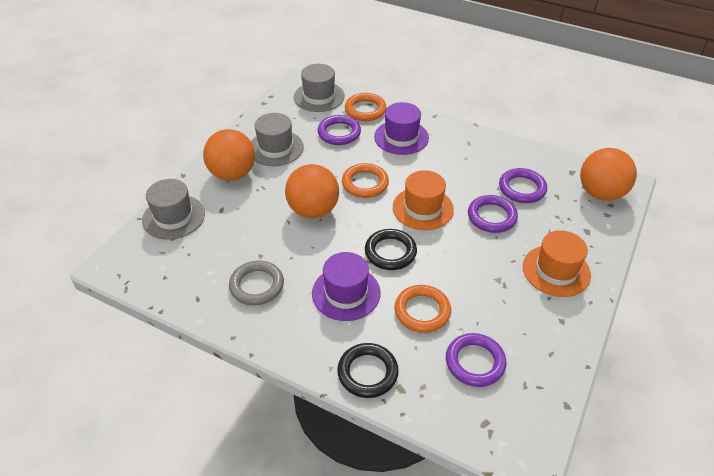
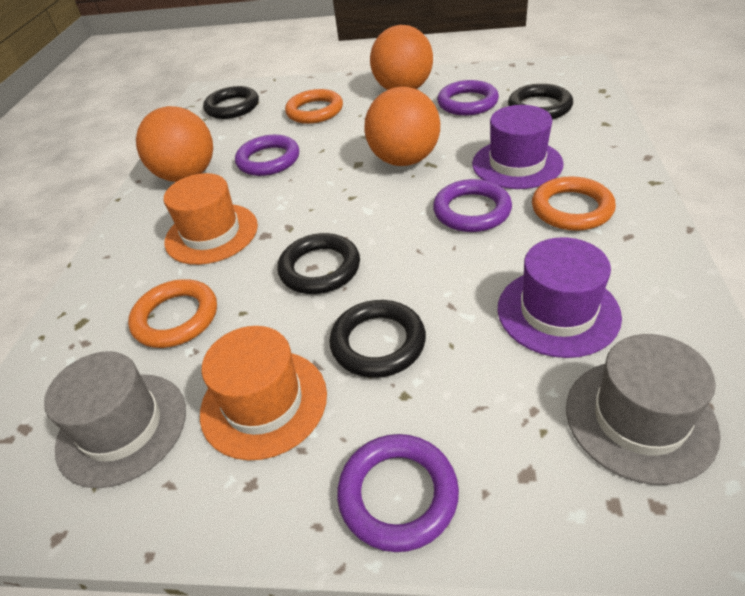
black ring: [337,343,399,398] [365,229,417,270] = 2 -> [203,86,259,119] [277,233,360,294] [329,300,426,378] [508,84,573,119] = 4
grey hat: [142,179,205,240] [251,113,304,166] [294,64,345,112] = 3 -> [44,351,186,488] [566,334,721,485] = 2
grey ring: [229,260,284,306] = 1 -> none = 0

